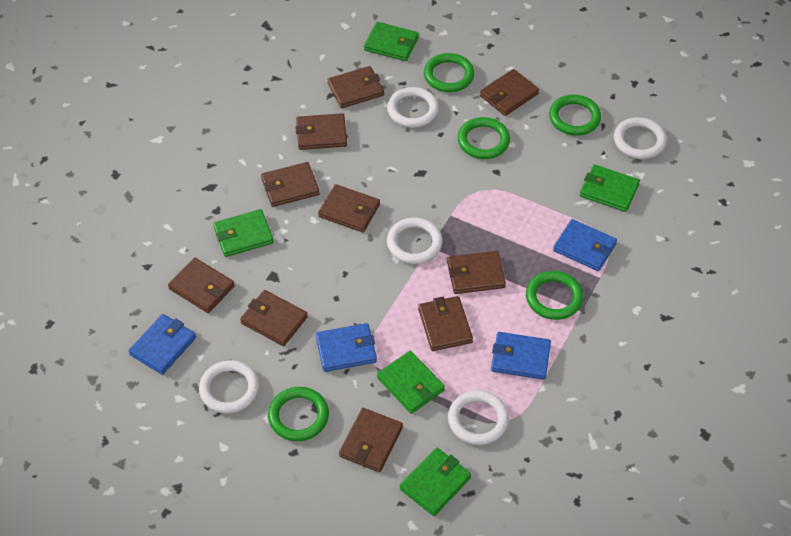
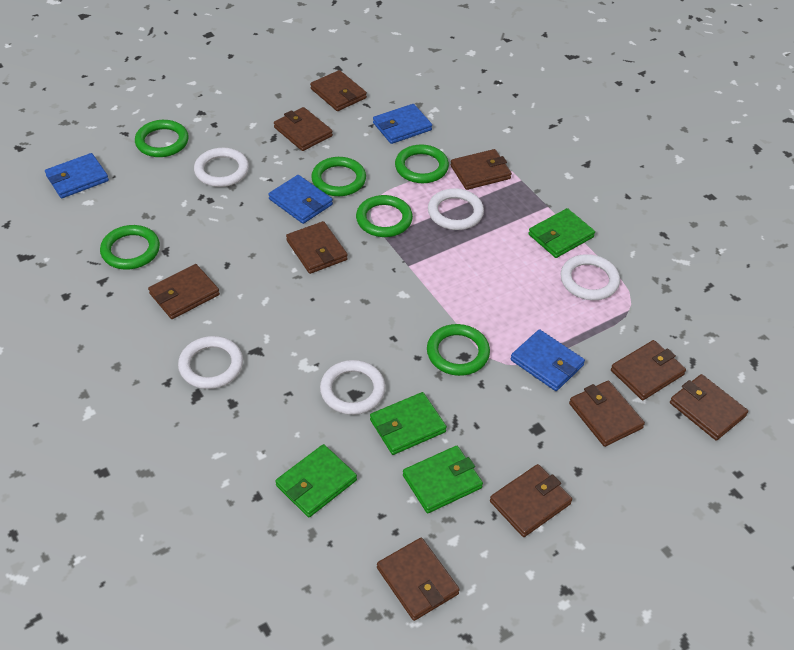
green ring: [268,387,329,441] [424,53,474,92] [457,117,510,159] [526,271,583,320] [549,95,601,135] = 5 -> [100,225,160,270] [135,120,189,157] [311,157,366,196] [356,195,413,237] [395,144,449,183] [427,324,490,376] = 6
green wallet: [213,209,274,257] [364,22,419,61] [377,351,445,414] [400,447,471,516] [580,164,640,212] = 5 -> [275,444,357,517] [370,392,447,455] [403,446,483,513] [528,208,595,258] = 4

